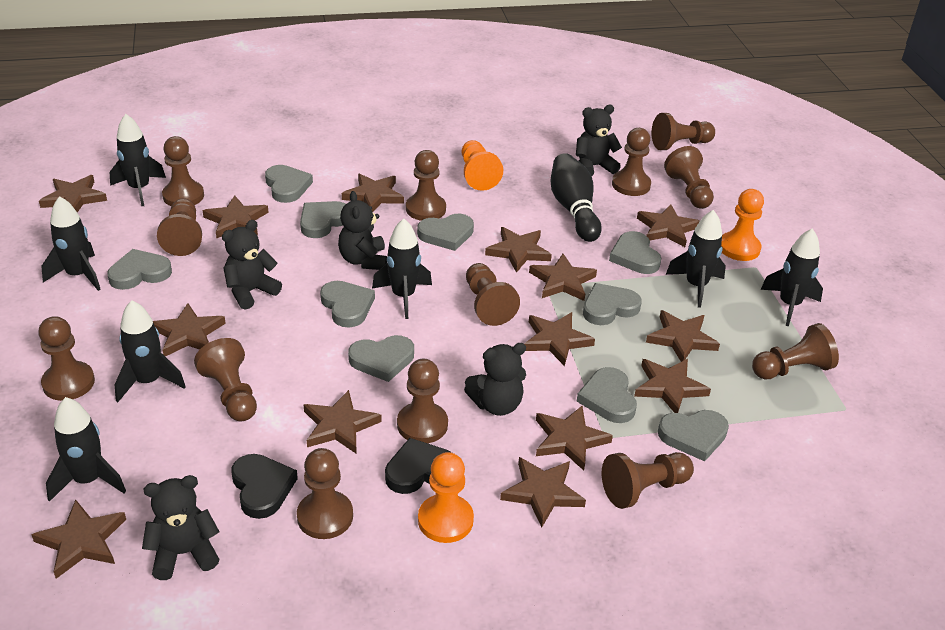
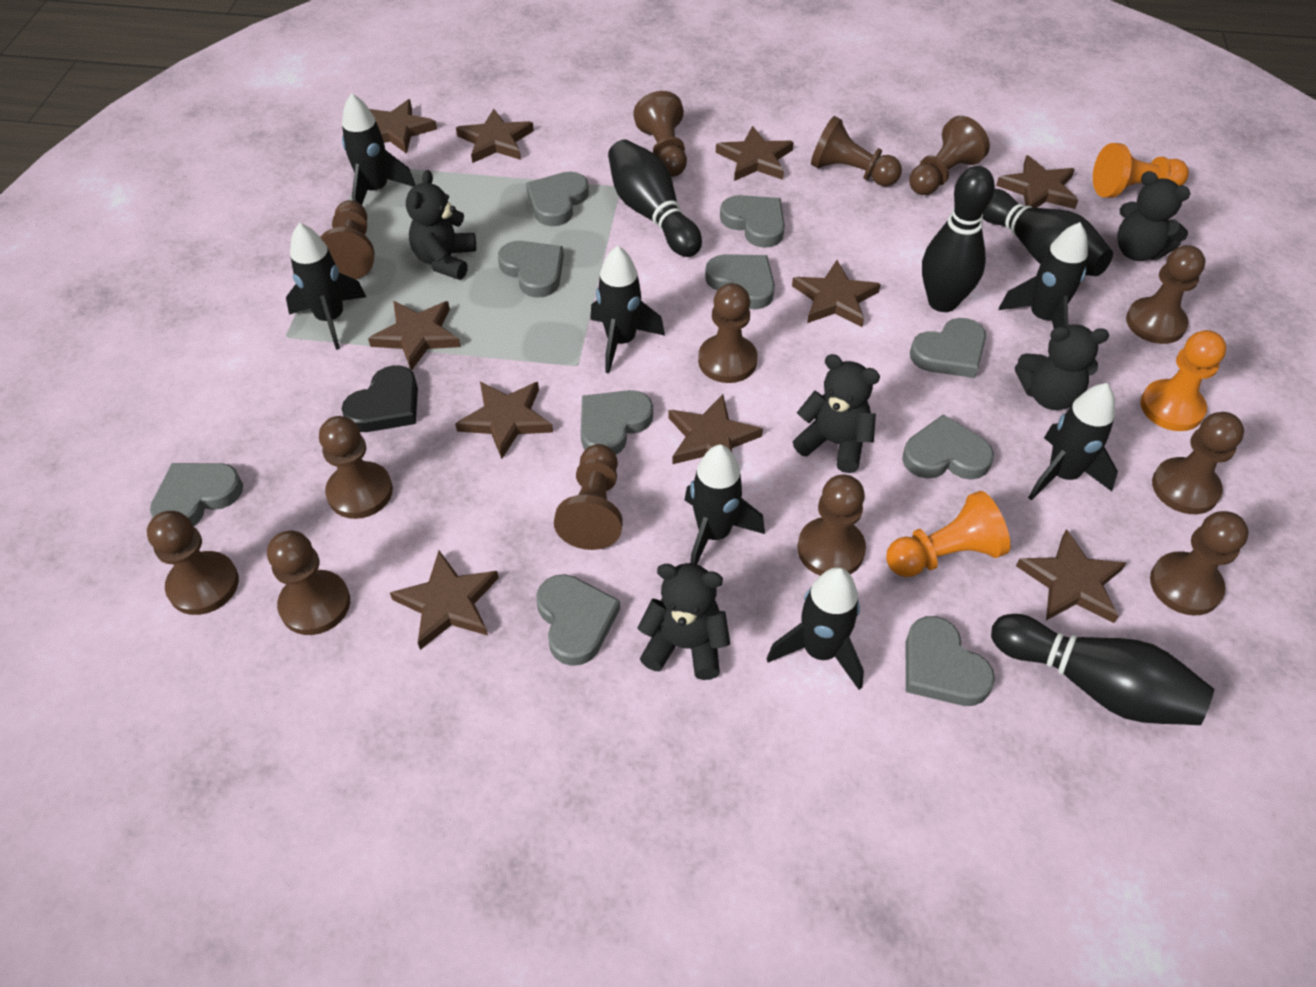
black bowling pin: [550,153,602,242] = 1 -> [608,139,702,257] [922,166,995,312] [982,189,1113,276] [991,614,1214,725] = 4
black heart: [232,454,298,519] [385,438,452,494] = 2 -> [342,365,418,432] = 1
brown star: [31,499,126,579] [39,175,107,212] [153,303,226,356] [203,195,269,238] [304,390,381,454] [342,173,404,212] [485,227,552,273] [500,457,586,528] [524,312,595,366] [529,254,597,301] [536,406,613,471] [634,359,711,413] [637,204,700,247] [646,310,720,362] = 14 -> [368,301,461,371] [369,99,437,154] [390,551,499,650] [455,381,553,459] [456,109,534,163] [668,394,763,464] [716,126,794,181] [792,260,881,327] [996,155,1078,209] [1016,529,1126,623] = 10

